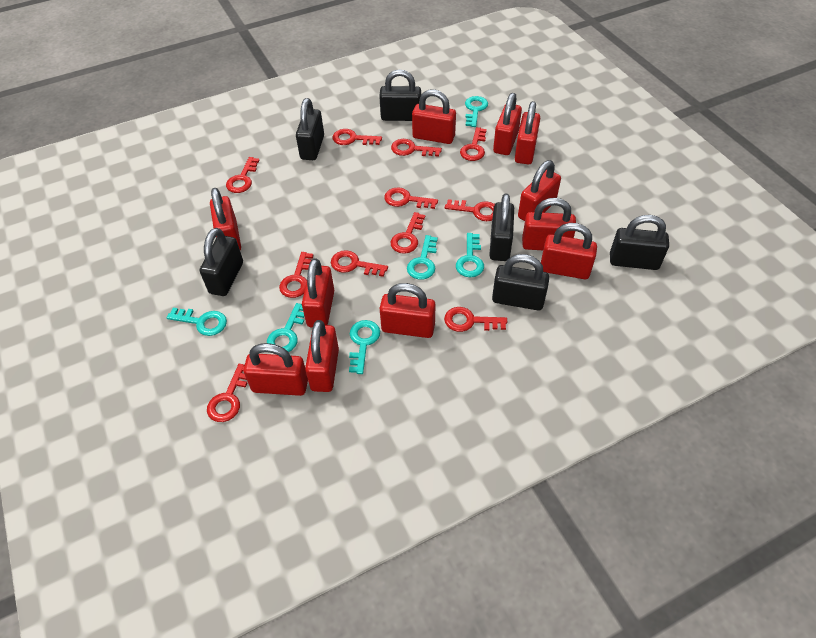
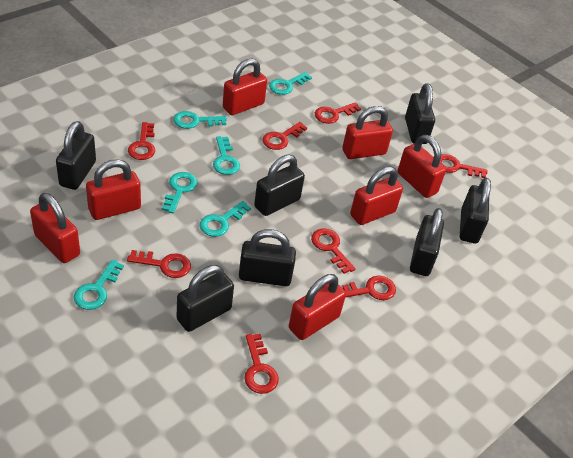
black padlock: [200,228,243,296] [296,98,324,160] [379,69,421,121] [489,194,514,261] [492,254,549,310] [610,215,669,270] = 6 -> [56,121,96,190] [177,265,234,332] [239,229,296,286] [254,155,305,216] [405,83,435,144] [410,208,444,276] [460,178,491,243] = 7
red key: [207,364,247,422] [226,157,260,193] [279,252,313,298] [331,250,388,277] [333,129,382,145] [384,187,438,209] [391,139,442,157] [391,212,425,254] [444,307,507,332] [445,199,495,221] [460,127,487,161] = 11 -> [127,250,191,278] [128,122,155,160] [244,334,279,394] [262,122,307,150] [311,229,356,274] [315,102,361,124] [342,276,396,300] [440,154,487,178] = 8
red padlock: [210,188,241,250] [244,343,308,396] [302,258,334,328] [305,320,339,392] [380,283,435,338] [412,90,456,144] [493,93,522,155] [515,101,540,164] [518,160,561,221] [522,198,576,250] [541,223,597,279] = 11 -> [30,193,80,263] [86,159,141,220] [223,58,267,115] [289,274,346,340] [342,106,393,159] [350,166,403,225] [398,135,446,198] = 7

